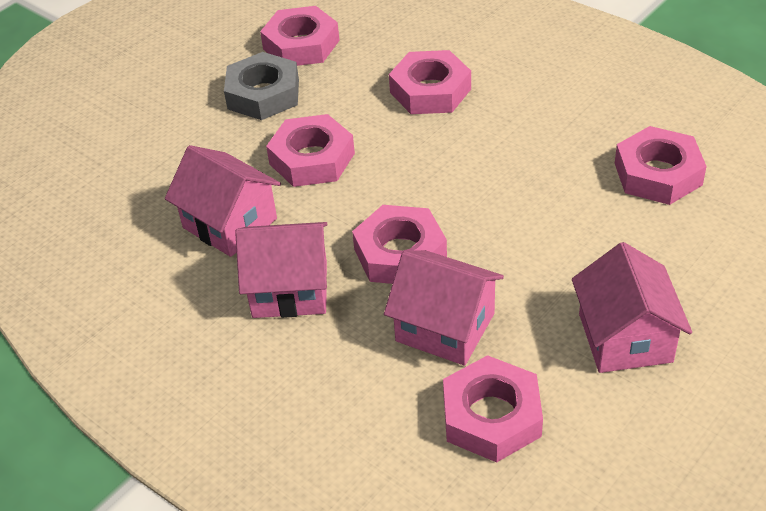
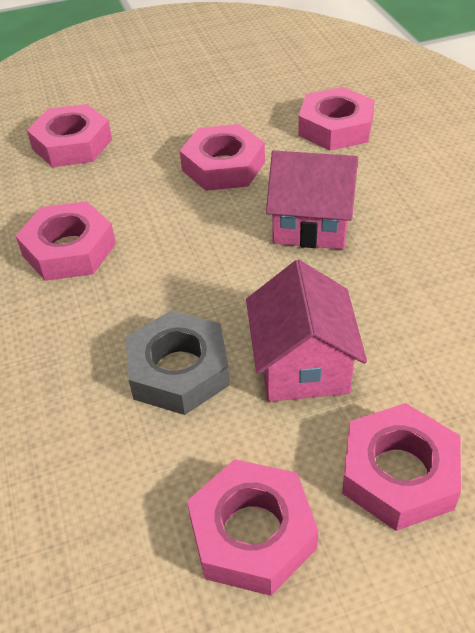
pink house: [165,145,281,257] [235,222,328,318] [384,250,504,366] [572,242,692,373] = 4 -> [246,260,367,402] [266,151,358,249] = 2

